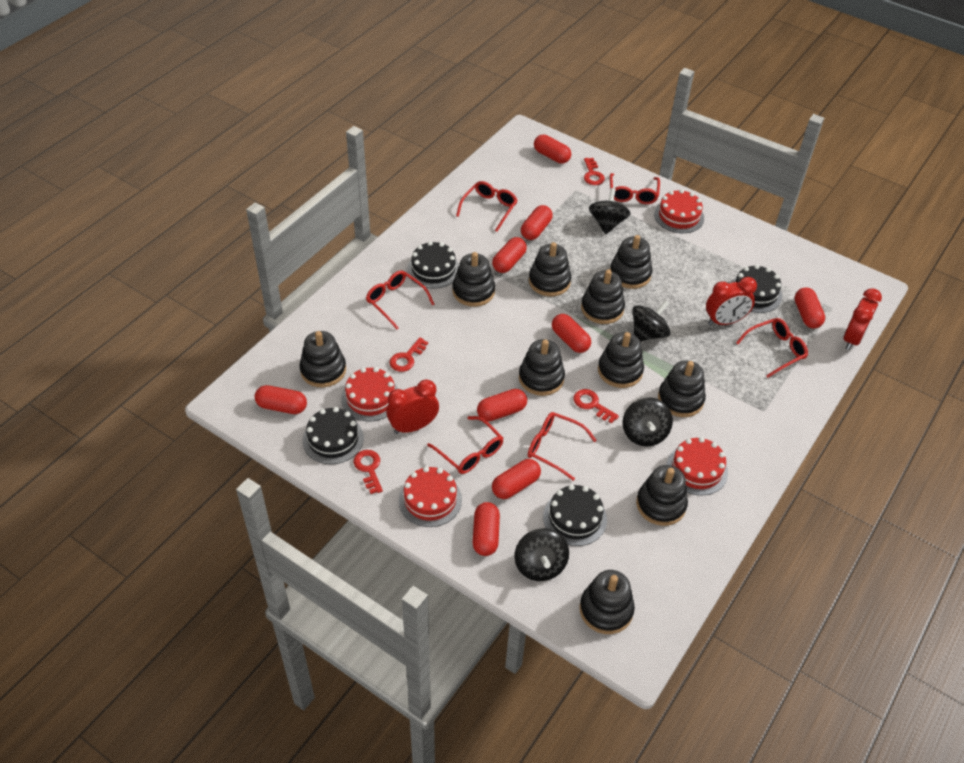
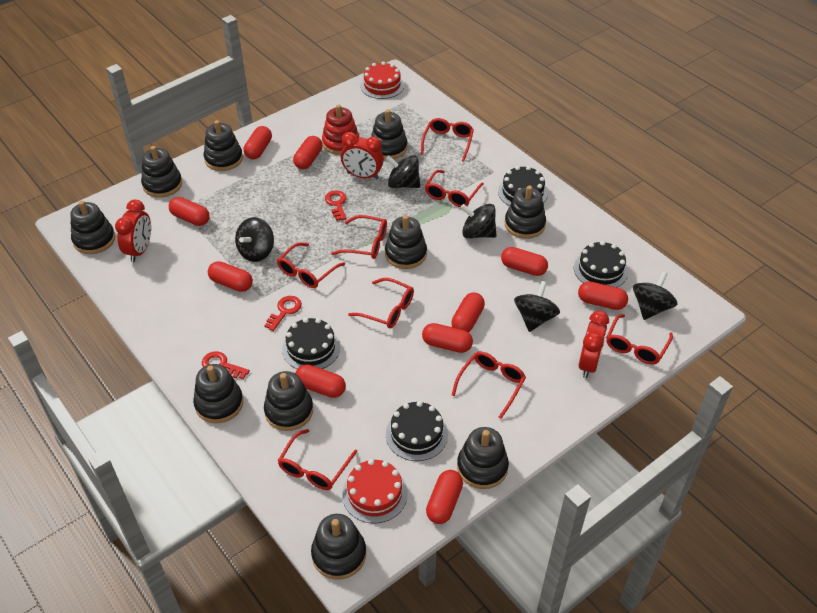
black spinning top: [514,528,569,581] [589,188,631,235] [623,397,673,447] [632,300,671,341] = 4 -> [235,217,274,262] [385,155,420,188] [461,204,497,239] [514,281,560,332] [633,272,677,320] = 5
red cake: [341,367,398,421] [399,466,462,527] [654,189,704,233] [666,437,728,495] = 4 -> [342,459,408,523] [360,62,404,99] = 2
red capsule: [255,385,307,414] [473,502,500,556] [477,389,527,421] [492,237,527,273] [492,459,541,499] [521,205,553,240] [534,135,571,164] [552,314,591,353] [794,288,825,329] = 9 -> [169,197,210,226] [208,261,253,292] [244,126,272,159] [293,136,322,169] [295,364,346,398] [422,323,473,353] [426,470,463,524] [451,292,485,332] [501,247,548,276] [578,281,628,310] = 10
red glasses: [366,271,435,329] [427,416,503,474] [456,181,518,232] [528,412,597,481] [610,173,660,204] [736,318,808,378] = 6 -> [277,243,345,288] [277,429,357,490] [331,215,387,259] [348,278,414,329] [421,118,474,162] [425,170,484,207] [452,351,526,419] [606,314,673,364] = 8
red key: [354,450,383,494] [390,337,428,372] [573,389,619,423] [584,158,605,185] = 4 -> [202,351,250,379] [264,296,302,331] [325,190,347,221] = 3
red stacking toy: none = 0 -> [322,104,359,155] = 1

